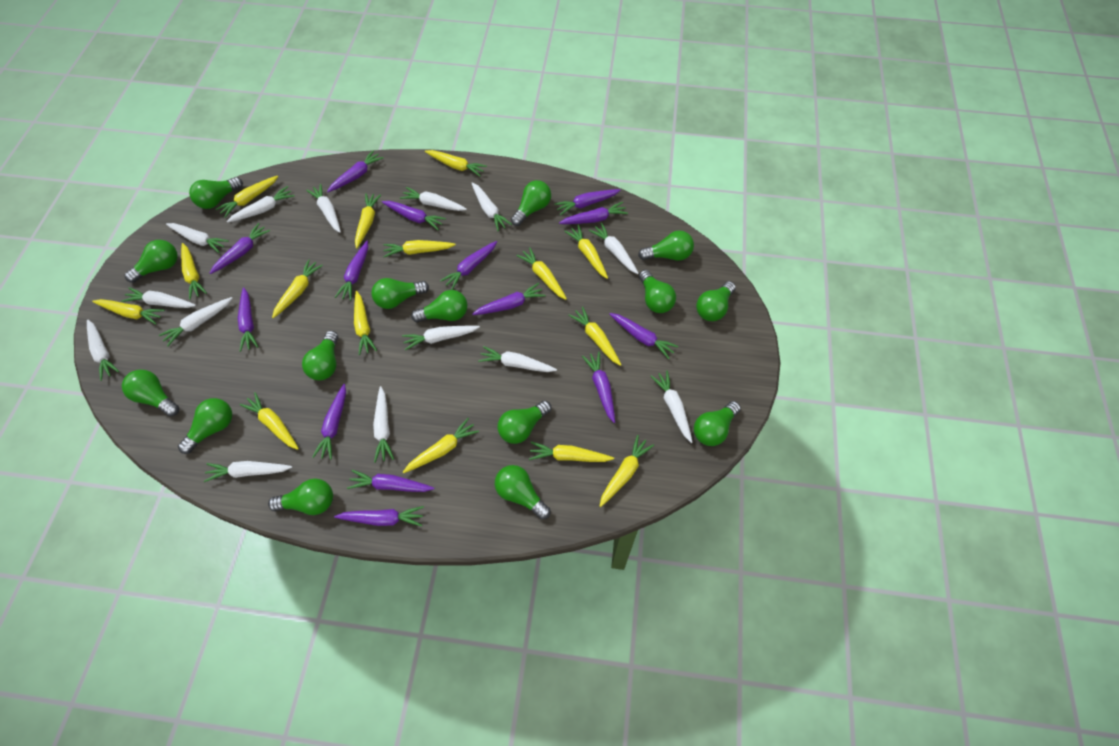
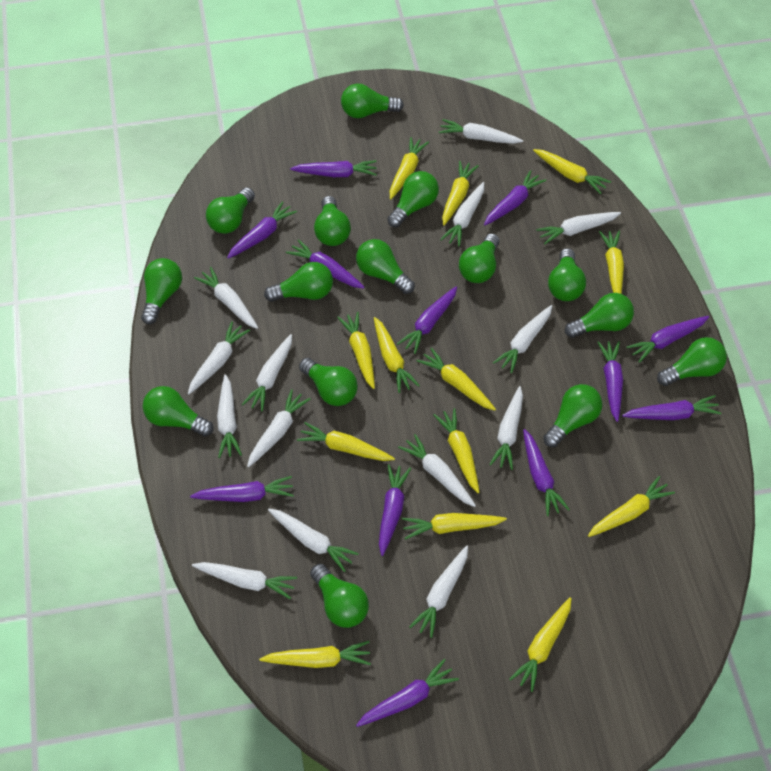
purple carrot: [210,223,270,274] [238,287,258,352] [312,384,346,460] [327,150,384,192] [334,506,424,527] [335,241,368,301] [347,470,434,492] [382,201,446,230] [440,241,497,290] [472,283,546,315] [554,189,621,215] [559,202,628,224] [582,352,615,423] [609,313,678,359] = 14 -> [190,476,294,502] [227,201,297,259] [286,239,365,289] [290,160,377,177] [356,659,459,727] [379,464,411,556] [397,287,457,354] [484,170,546,226] [523,429,570,516] [598,341,623,422] [622,395,722,420] [626,316,709,363] = 12
yellow carrot: [92,299,165,325] [181,243,207,300] [216,176,278,218] [240,392,299,450] [272,259,323,318] [354,291,377,355] [355,193,381,249] [383,240,456,257] [403,418,479,473] [425,150,487,177] [516,247,567,300] [529,442,614,462] [564,225,608,279] [569,306,621,366] [599,435,654,507] = 15 -> [259,641,371,668] [297,422,395,461] [337,312,375,389] [374,317,420,393] [390,137,429,199] [402,513,507,540] [417,348,496,411] [434,408,480,493] [442,161,479,225] [509,597,572,692] [533,149,611,194] [588,476,675,537] [599,231,624,294] = 13

